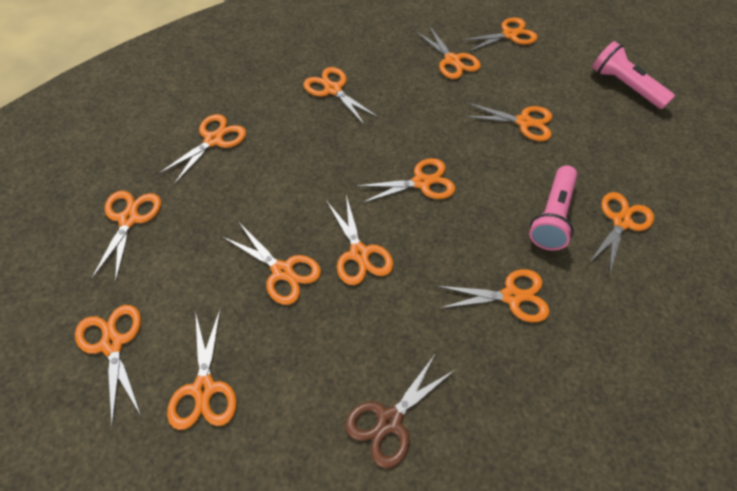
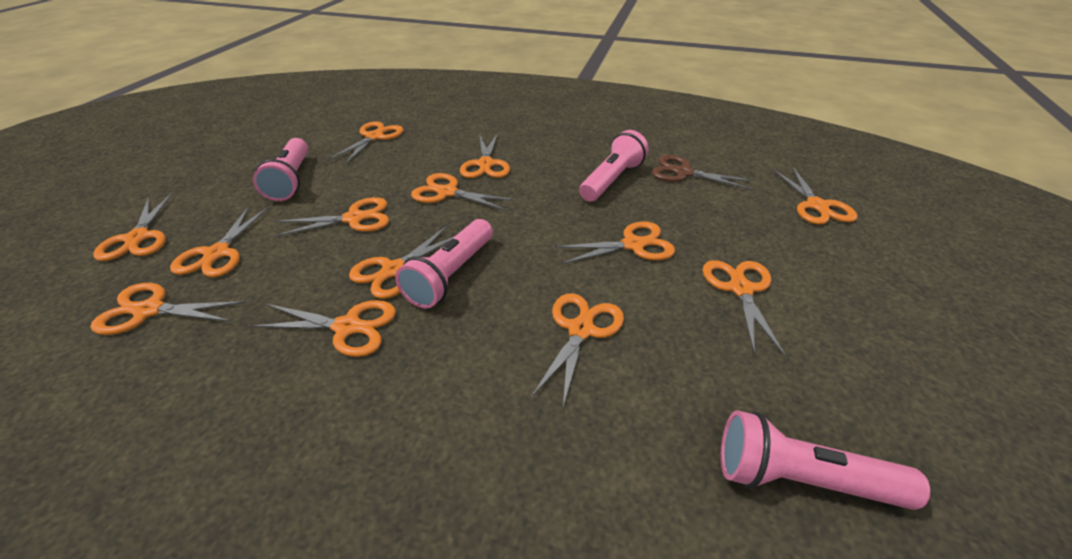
pink flashlight: [529,165,578,250] [592,41,675,109] = 2 -> [253,138,308,201] [395,219,493,309] [579,130,649,202] [721,411,930,510] = 4

